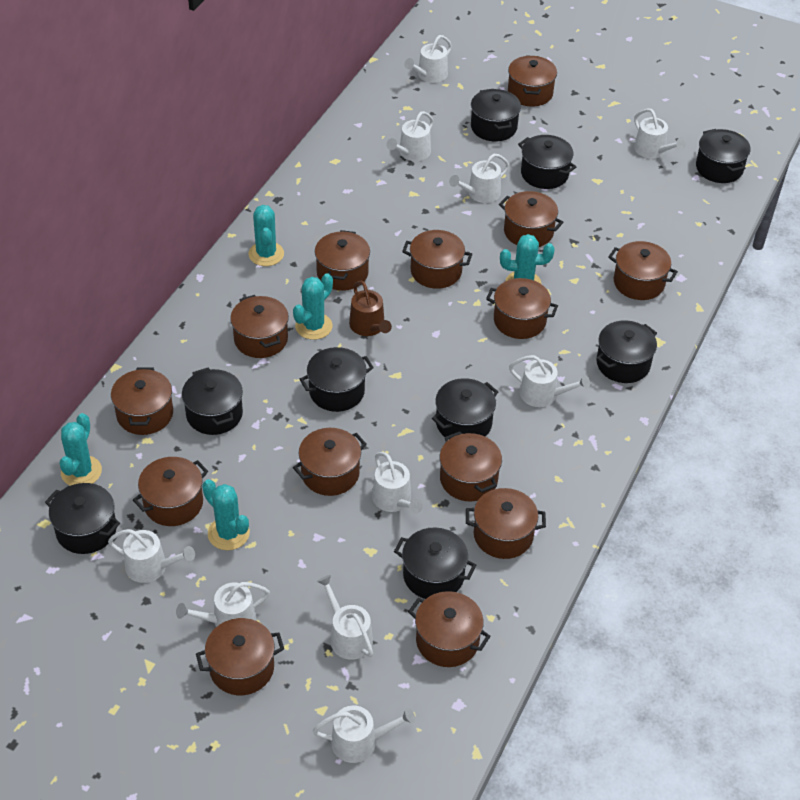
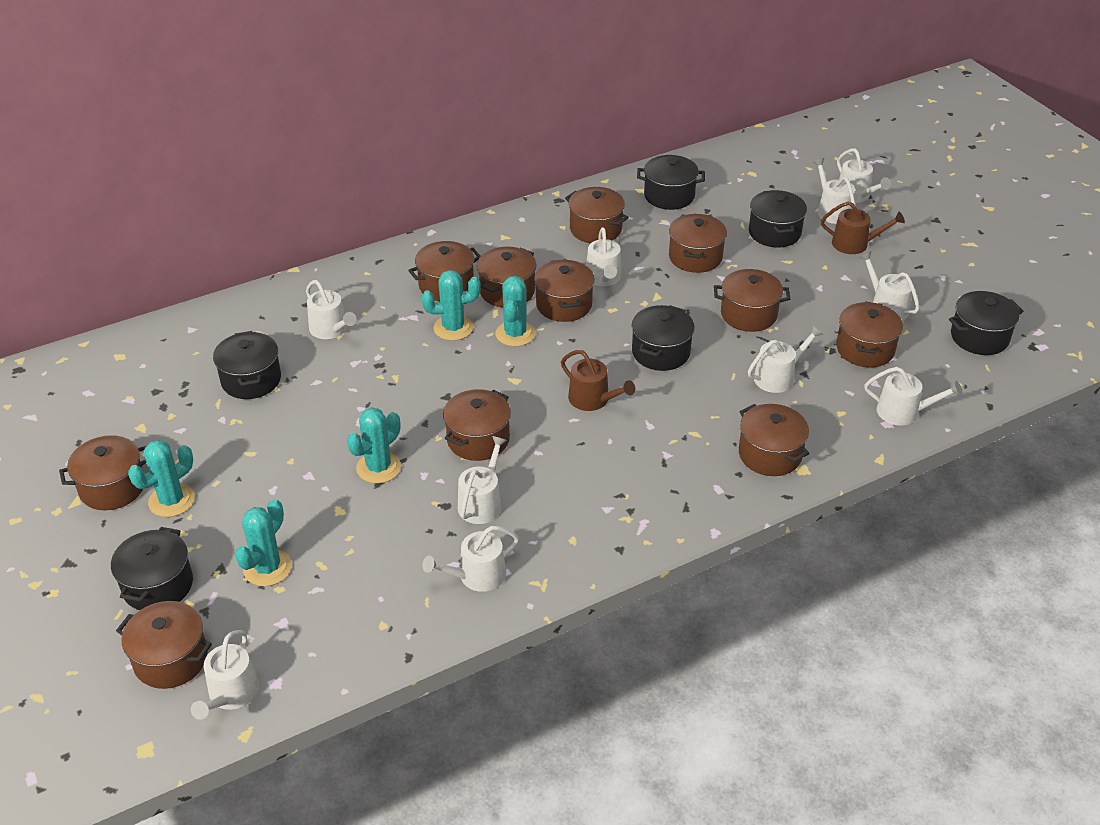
black pot: [45,483,120,554] [182,368,243,435] [300,347,374,412] [394,527,476,599] [432,378,498,440] [471,89,521,142] [518,135,576,189] [596,320,657,383] [696,129,751,183] = 9 -> [111,527,193,610] [213,331,281,399] [632,305,695,371] [637,155,705,210] [749,190,807,247] [949,291,1024,355] = 6
brown pot: [111,368,173,435] [133,457,208,526] [196,618,284,695] [230,295,289,358] [293,428,367,496] [315,230,370,291] [402,230,472,289] [408,591,491,667] [440,431,502,501] [466,488,546,559] [486,278,558,339] [499,191,563,247] [508,55,557,107] [608,241,678,300] = 14 -> [59,435,146,510] [116,601,212,689] [408,241,481,301] [443,389,511,461] [477,247,537,308] [534,259,595,322] [565,187,629,243] [669,214,727,273] [714,269,790,332] [739,404,809,476] [836,302,903,367] = 11
brown watering can: [349,281,392,336] = 1 -> [561,350,635,411] [821,202,905,254] = 2

